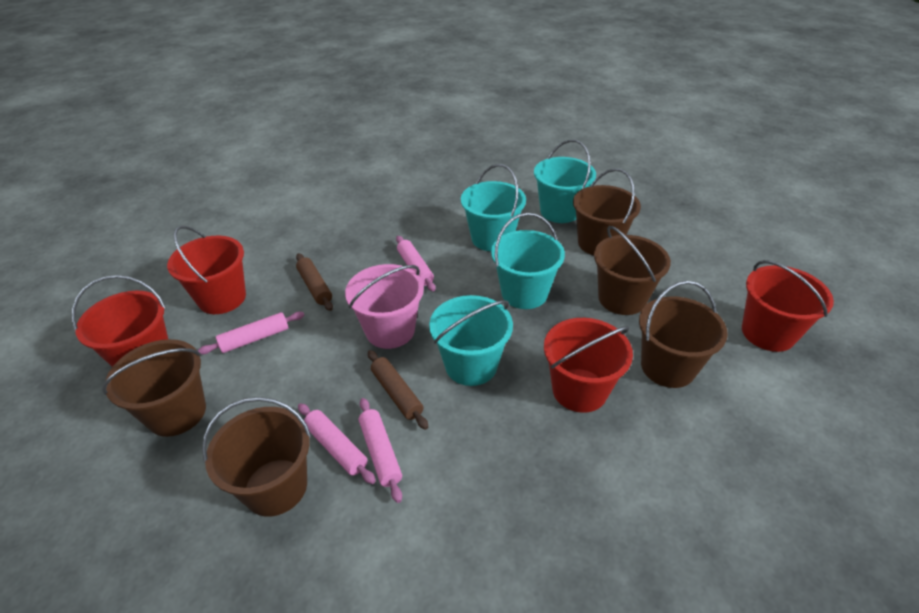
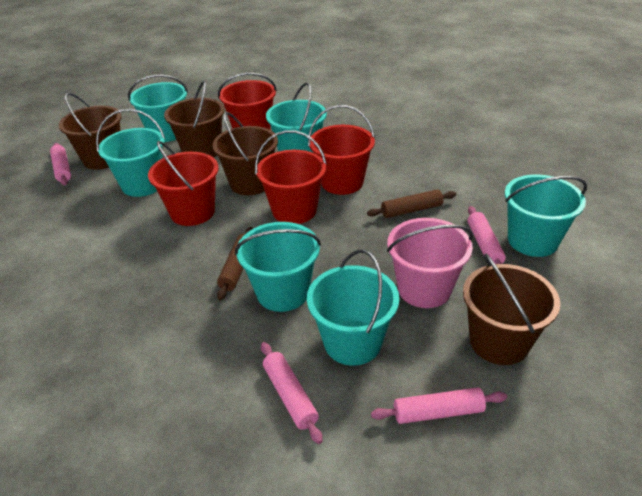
brown bucket: [102,339,206,437] [202,397,311,517] [573,168,641,255] [594,226,671,315] [639,281,728,388] = 5 -> [59,93,122,170] [164,81,225,158] [212,112,278,195] [463,254,560,365] = 4
turquoise bucket: [429,295,513,386] [461,164,526,251] [491,213,565,309] [534,140,596,223] = 4 -> [96,109,165,197] [128,75,188,142] [235,222,321,312] [266,83,327,153] [307,250,399,365] [505,174,587,257] = 6

